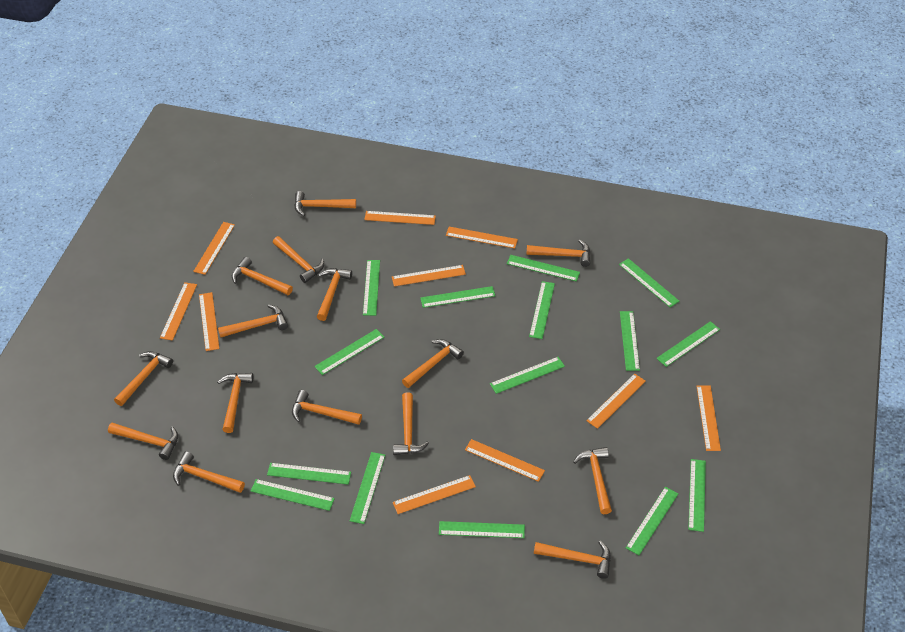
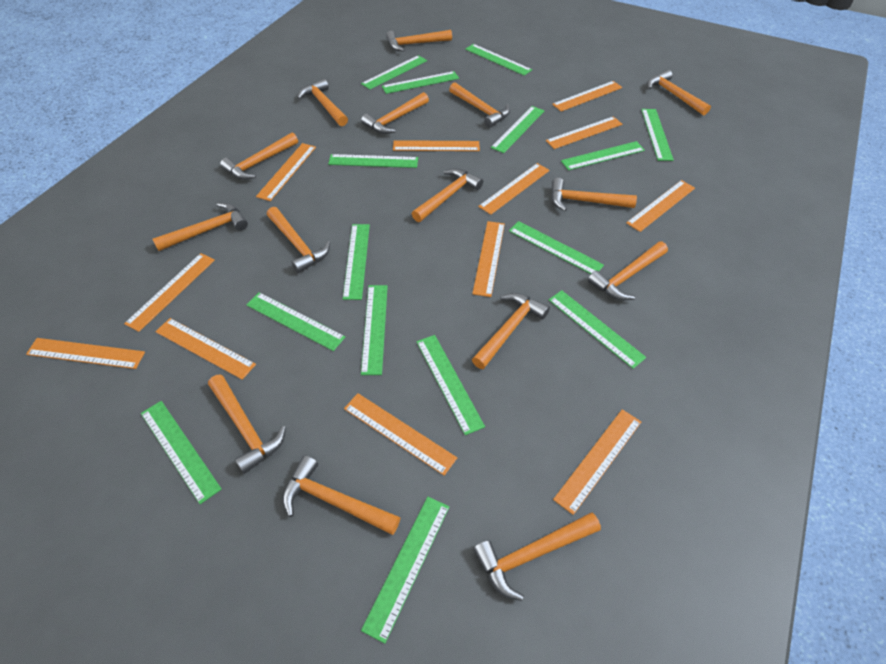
orange ruler: [160,282,197,341] [193,222,235,275] [199,292,219,351] [364,211,436,225] [392,265,466,286] [393,475,476,514] [446,227,518,249] [465,439,545,482] [586,374,646,429] [697,386,721,451] = 10 -> [26,338,145,369] [124,253,215,332] [155,318,256,380] [256,143,316,201] [344,393,457,476] [393,140,480,151] [472,221,505,297] [478,163,550,215] [546,116,622,149] [552,81,622,112] [553,409,641,515] [626,180,695,232] = 12

